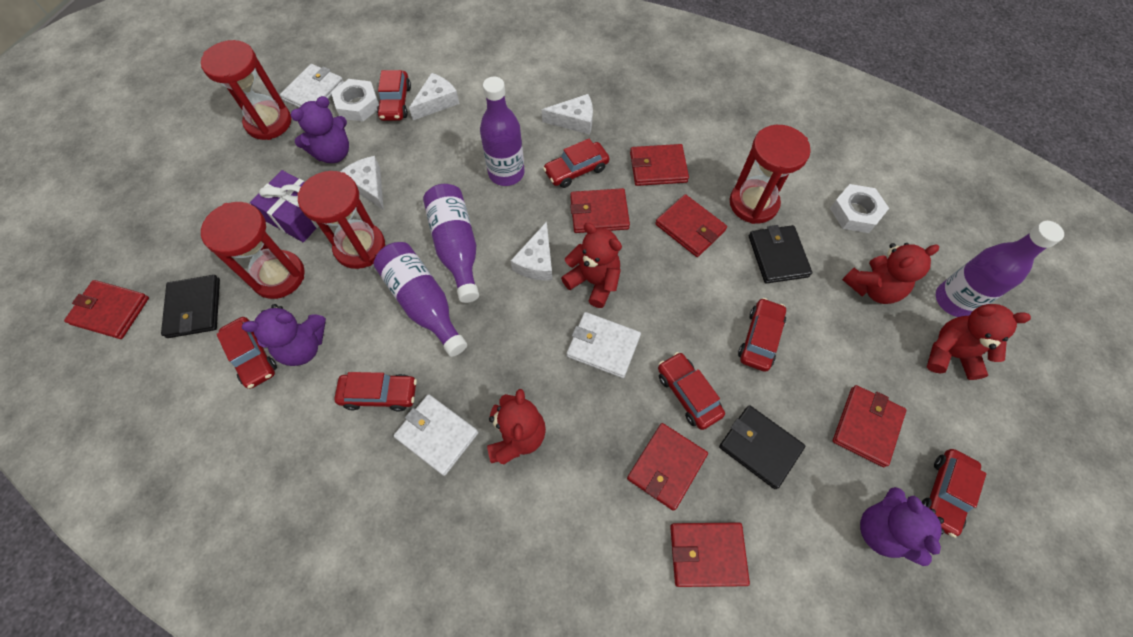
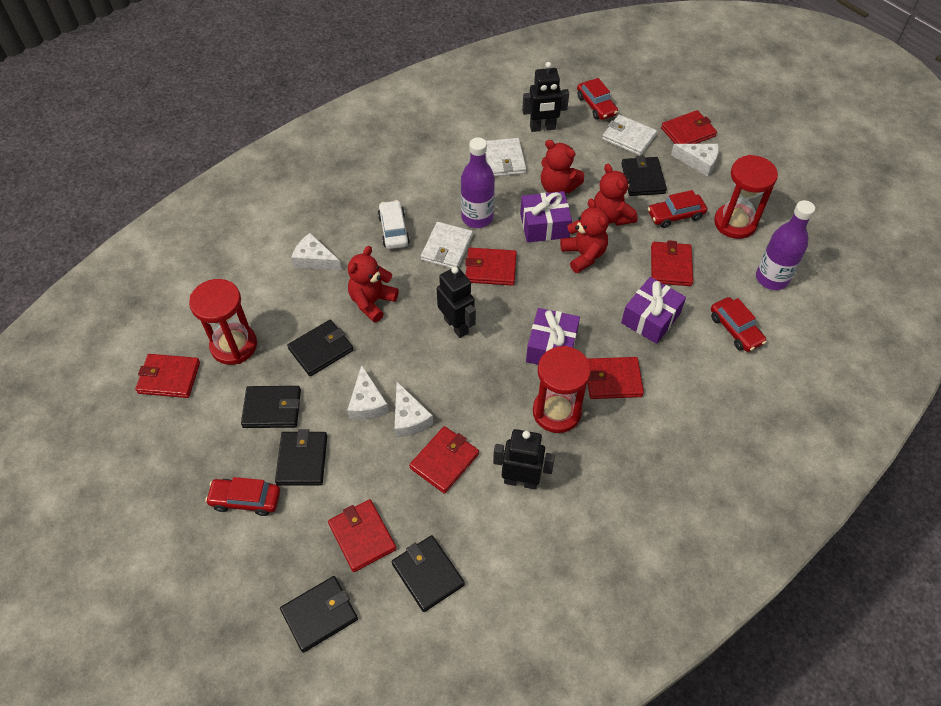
black robot: none = 0 -> [437,266,476,338] [493,429,555,489] [522,62,569,132] = 3
black wallet: [161,275,220,338] [719,405,805,489] [749,225,812,284] = 3 -> [241,386,301,428] [275,429,327,486] [280,576,358,653] [287,320,353,376] [391,535,465,612] [621,155,667,196] = 6
purple bottle: [373,242,467,357] [423,184,479,303] [480,77,525,186] [936,221,1064,317] = 4 -> [461,137,495,228] [756,200,815,290] = 2
purple gift: [250,170,319,242] = 1 -> [520,191,572,243] [526,308,580,365] [621,277,686,344] = 3
purple teddy bear: [242,304,326,366] [290,96,349,163] [860,487,944,566] = 3 -> none = 0
red car: [216,317,277,389] [334,372,417,412] [377,70,411,121] [543,139,609,188] [658,352,725,430] [738,298,786,372] [922,449,986,538] = 7 -> [205,477,280,516] [577,78,618,120] [648,190,707,228] [711,297,767,352] = 4
red hourglass: [201,40,291,140] [201,202,305,299] [297,171,385,269] [730,125,811,224] = 4 -> [189,279,257,365] [533,346,591,433] [714,155,778,239] = 3
white car: none = 0 -> [378,200,410,249] = 1
white nut: [331,79,379,122] [830,184,889,233] = 2 -> none = 0

